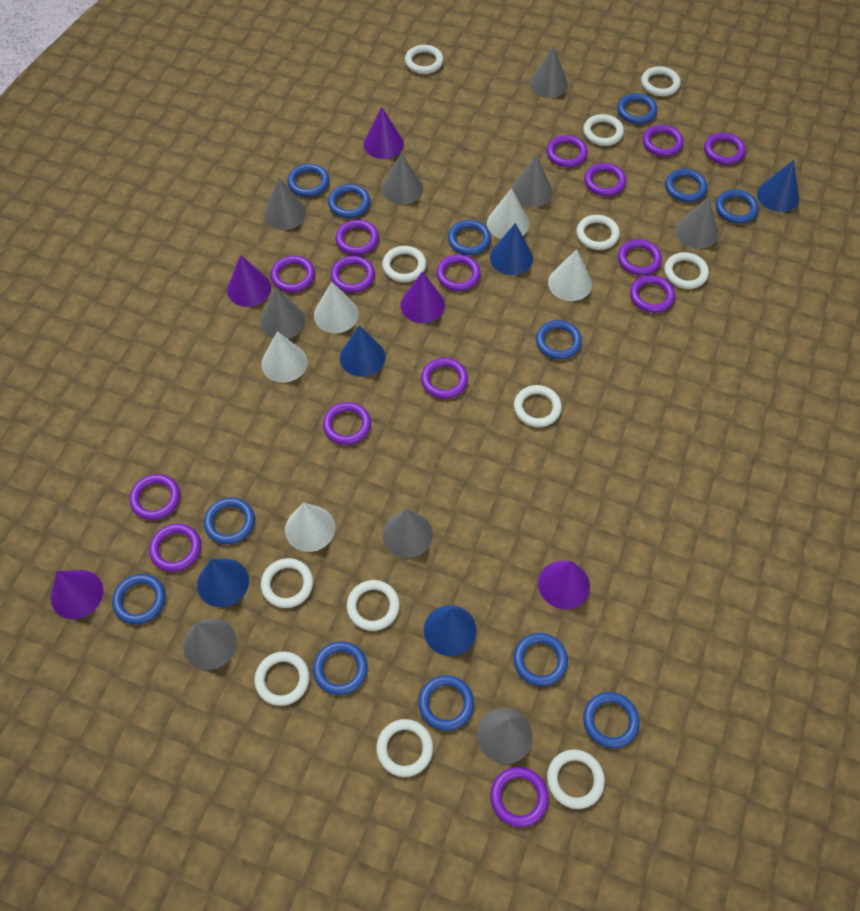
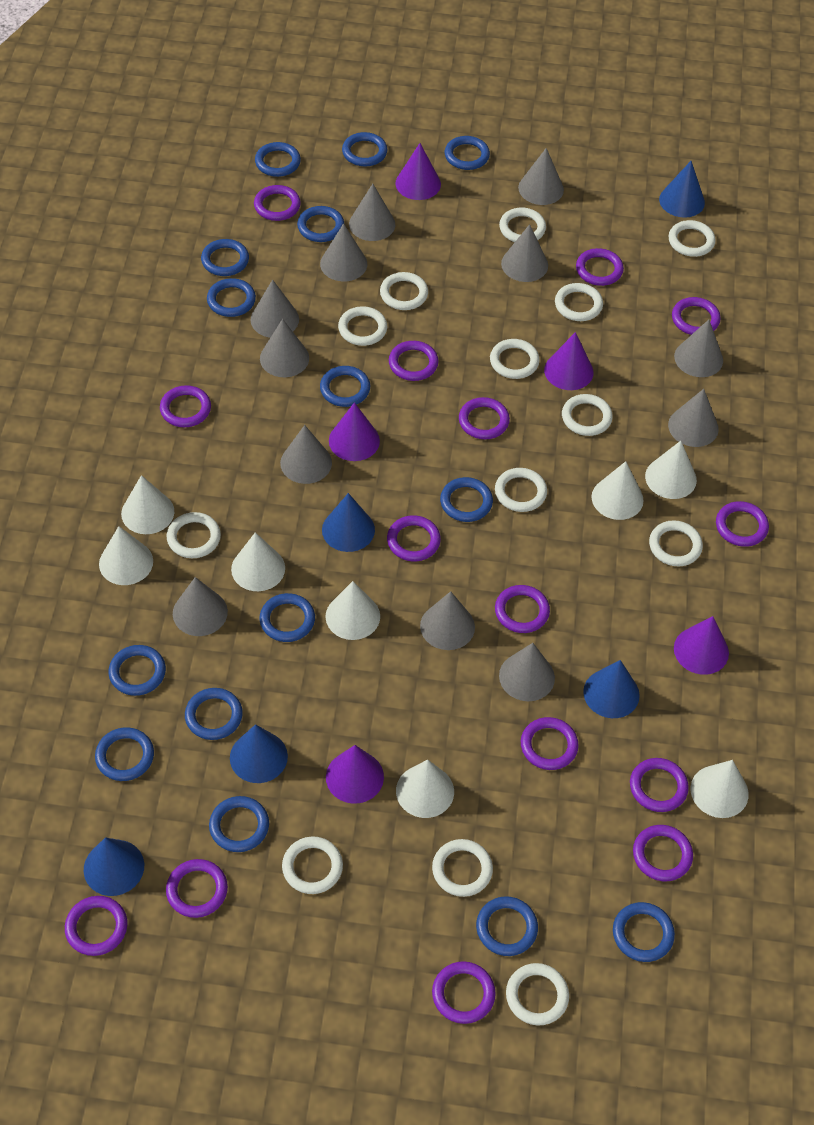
blue ring: [112,574,166,624] [204,497,255,545] [288,164,329,197] [313,641,368,695] [328,184,370,218] [418,675,474,731] [448,220,491,255] [514,633,568,686] [536,320,582,360] [583,692,640,748] [617,93,657,124] [665,169,707,202] [716,189,759,224] = 13 -> [95,727,154,781] [108,645,166,696] [185,688,243,740] [201,239,249,276] [207,278,256,317] [209,796,269,852] [255,142,301,177] [259,593,315,642] [297,206,344,242] [320,366,370,407] [342,132,387,166] [440,477,493,522] [445,136,490,170] [476,896,538,956] [613,902,675,962] = 15
grey cone: [183,619,237,670] [260,288,305,339] [264,178,306,230] [382,152,423,205] [382,509,433,558] [477,708,533,764] [512,155,553,207] [529,46,568,98] [675,197,718,249] = 9 -> [173,577,228,636] [250,279,299,338] [260,319,309,377] [280,425,332,484] [320,223,367,281] [349,184,395,241] [420,591,475,650] [499,643,555,701] [501,224,548,282] [518,148,564,205] [668,389,719,447] [674,320,723,377] = 12
white cone: [261,331,308,383] [285,503,335,552] [314,282,359,333] [487,188,529,239] [548,249,592,301] = 5 -> [99,526,153,585] [121,475,174,534] [231,532,285,591] [325,581,380,640] [396,760,454,818] [591,461,644,520] [645,441,697,499] [691,760,749,818] = 8
white ring: [254,652,310,706] [261,558,313,608] [347,580,400,631] [376,719,433,777] [382,246,426,282] [405,45,443,74] [514,385,562,427] [547,749,605,809] [576,215,620,250] [583,114,624,146] [641,66,681,96] [664,252,709,289] = 12 -> [167,512,221,558] [282,837,343,894] [338,306,387,346] [380,272,428,310] [432,839,493,897] [490,339,540,379] [495,468,547,512] [499,208,546,242] [506,963,569,1025] [555,283,603,321] [562,394,613,436] [649,520,703,566] [668,220,716,257] = 13

